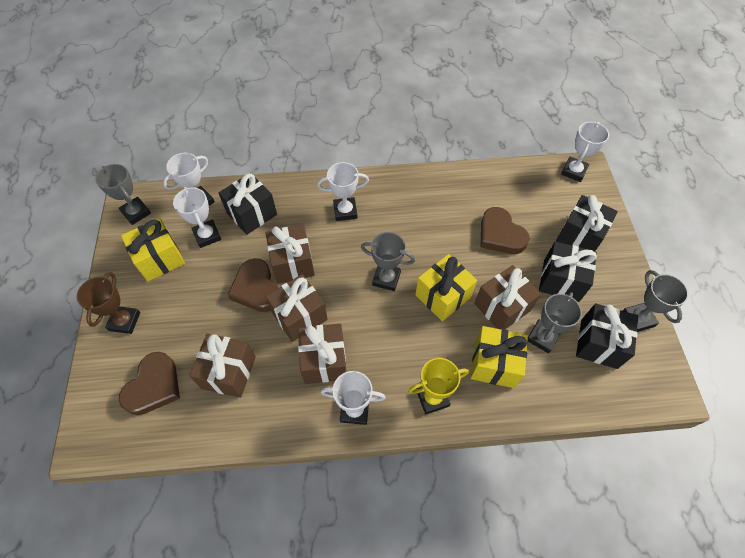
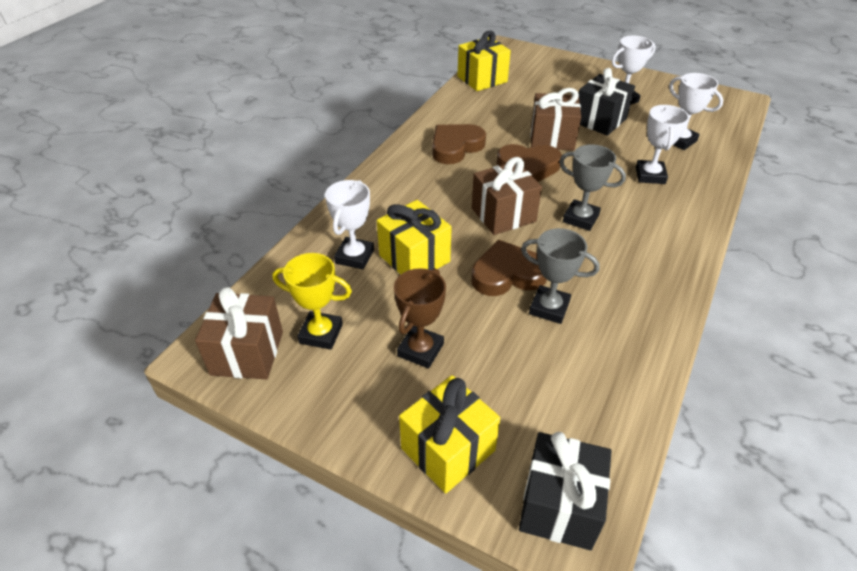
black gift: [219,173,277,235] [539,241,597,302] [556,195,618,251] [576,303,638,369] = 4 -> [519,432,612,550] [578,68,635,136] = 2
brown gift: [189,333,256,398] [265,224,315,284] [265,274,328,342] [298,324,346,384] [474,265,541,330] = 5 -> [195,287,283,379] [472,157,542,235] [530,88,581,151] = 3
grey trophy: [95,164,151,225] [361,232,415,291] [528,292,582,353] [623,270,689,332] = 4 -> [521,228,600,324] [559,144,626,231] = 2
white trophy: [163,153,215,206] [173,187,221,248] [317,162,369,221] [321,371,386,425] [561,122,609,182] = 5 -> [325,180,374,270] [612,36,656,104] [636,105,689,184] [669,73,723,150] = 4

